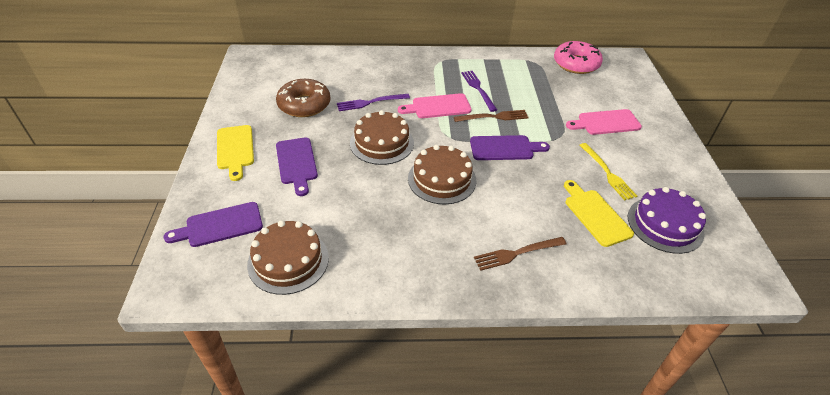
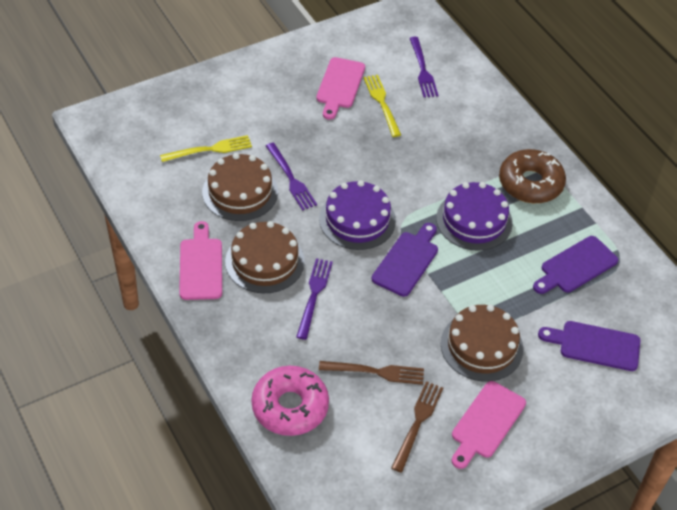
pink cutting board: [398,93,472,118] [566,109,642,135] = 2 -> [179,221,222,300] [316,57,365,120] [452,381,526,469] = 3
purple cake: [628,187,706,254] = 1 -> [319,180,396,250] [436,182,513,251] = 2
purple fork: [337,94,410,111] [461,71,497,112] = 2 -> [266,143,317,211] [296,258,333,340] [410,37,438,98] = 3
yellow cutting board: [217,125,254,181] [564,180,634,247] = 2 -> none = 0
yellow fork: [580,143,637,201] = 1 -> [160,135,252,162] [364,75,401,137] = 2

